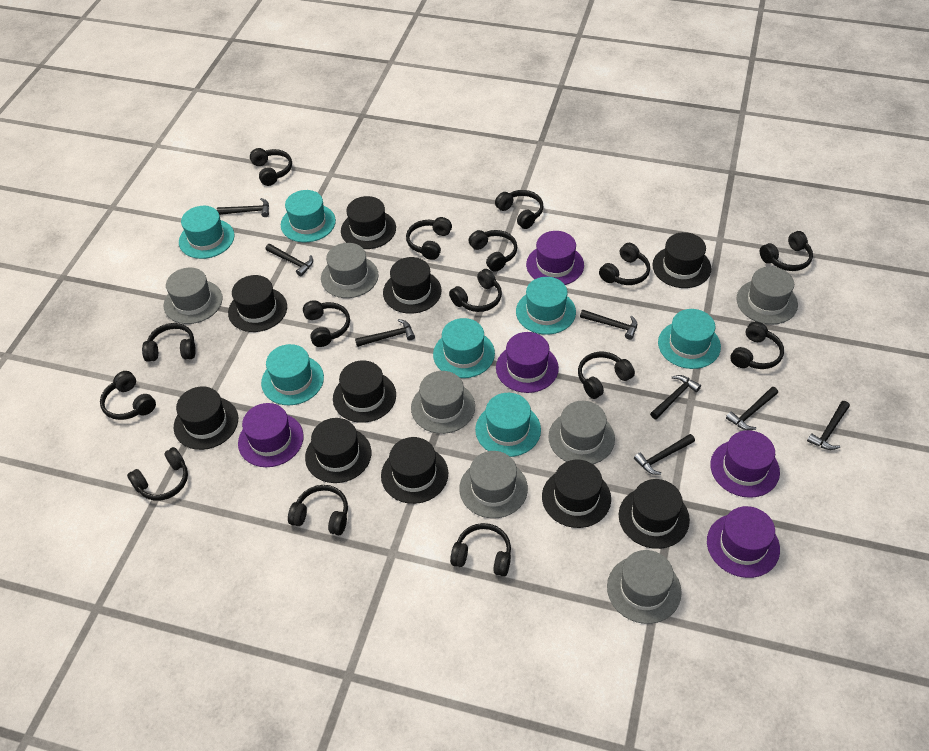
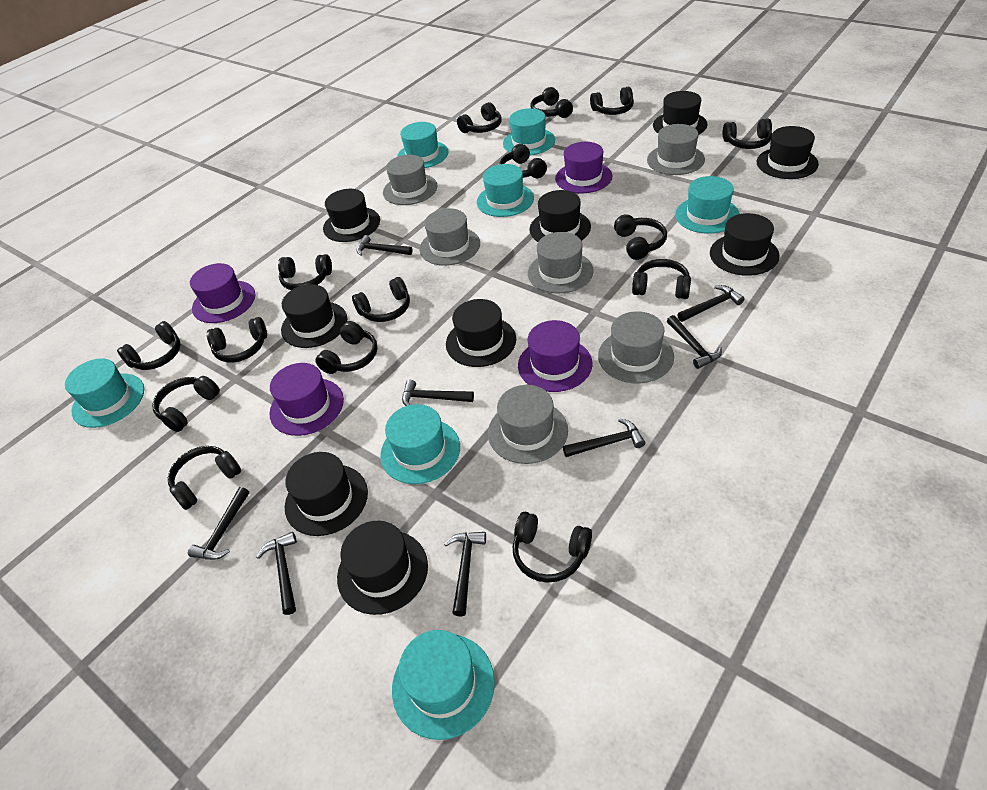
black hat: [174,386,238,450] [228,275,287,332] [305,418,371,483] [333,360,396,423] [341,196,396,249] [381,437,448,504] [383,257,442,314] [542,460,611,528] [619,479,690,549] [652,232,711,288] = 10 -> [281,284,347,348] [285,452,368,536] [323,189,380,242] [337,521,428,615] [446,299,516,367] [529,190,591,242] [653,91,707,135] [710,213,780,276] [757,126,819,179] = 9
grey hat: [164,268,223,324] [321,243,378,298] [411,371,475,434] [459,451,528,518] [548,401,615,464] [607,550,682,624] [736,267,798,325] = 7 -> [383,155,438,205] [419,208,480,266] [488,385,568,464] [528,232,594,293] [598,311,674,383] [647,124,705,175] = 6
purple hat: [238,403,304,467] [496,332,559,393] [526,231,584,285] [707,506,780,578] [710,430,780,498] = 5 -> [190,263,255,323] [269,363,344,436] [518,320,592,392] [555,142,612,193] = 4

